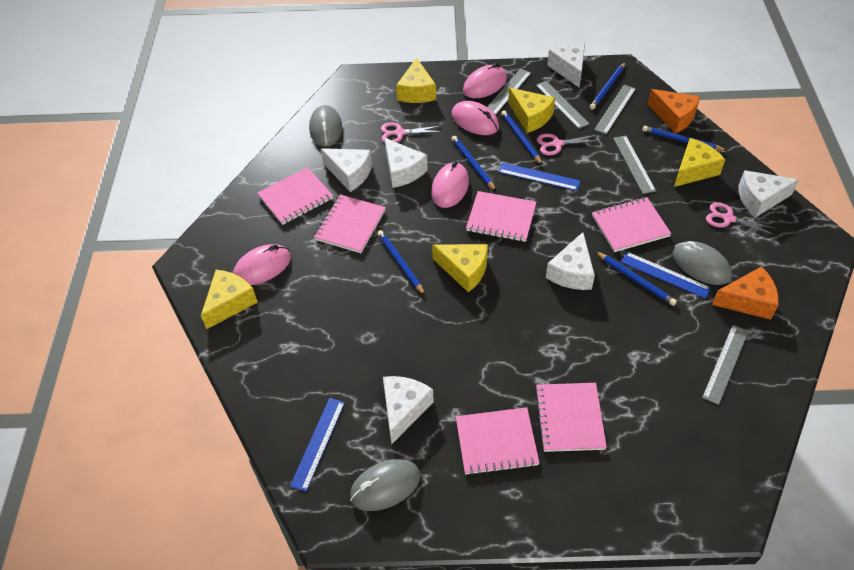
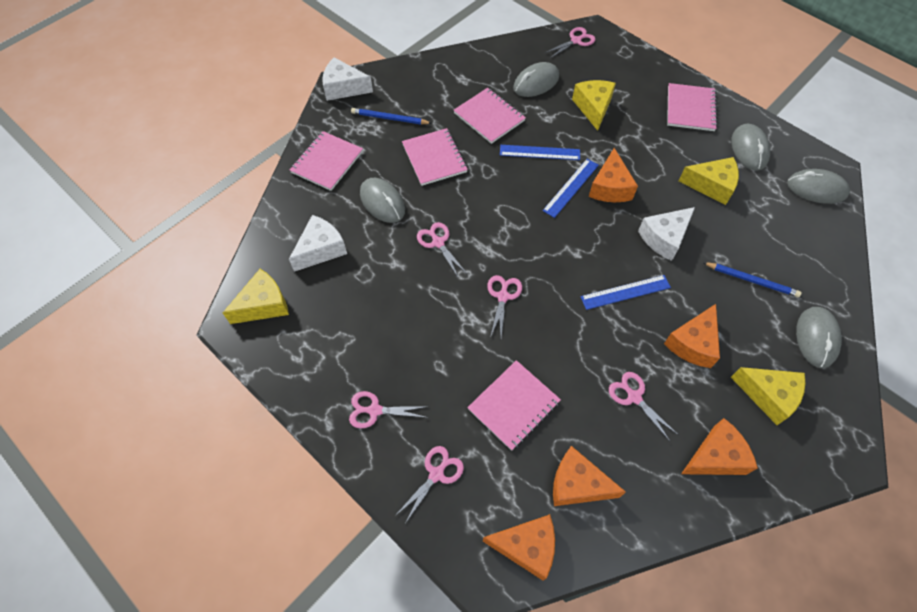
blue pencil: [377,230,425,295] [451,136,496,191] [501,110,542,165] [590,62,626,109] [595,251,677,306] [642,126,727,151] = 6 -> [351,108,432,124] [703,262,801,297] = 2
grey mouse: [309,105,342,147] [350,459,421,511] [673,241,732,285] = 3 -> [360,178,405,223] [513,62,559,97] [732,124,770,171] [787,169,850,204] [796,307,842,368] = 5
grey ruler: [487,69,531,115] [536,81,589,129] [594,85,636,134] [613,135,656,194] [702,325,749,405] = 5 -> none = 0
orange cheese: [648,89,700,134] [712,266,779,320] = 2 -> [483,514,555,581] [553,446,626,506] [589,148,638,202] [664,304,720,368] [681,418,758,475] = 5
pink mouse: [233,244,291,285] [431,161,469,208] [452,101,499,135] [463,63,507,98] = 4 -> none = 0
pink notebook: [257,167,333,225] [314,195,386,253] [456,407,540,475] [466,191,536,242] [535,383,607,452] [592,197,672,252] = 6 -> [290,131,363,191] [402,128,468,186] [454,88,526,144] [467,360,561,451] [667,83,718,131] = 5
pink scissors: [381,122,442,143] [537,133,600,155] [706,202,777,235] = 3 -> [349,391,429,429] [394,446,464,525] [417,222,466,279] [487,275,522,338] [545,27,595,59] [609,372,678,441] = 6
white cheese: [321,148,372,192] [383,376,434,444] [384,138,428,188] [546,232,595,290] [547,43,585,87] [738,170,799,218] = 6 -> [289,215,347,272] [322,57,373,101] [638,207,695,261] = 3
yellow cheese: [201,270,258,329] [396,58,436,103] [432,244,488,292] [508,88,555,133] [674,138,725,187] = 5 -> [223,269,289,324] [572,80,616,131] [679,157,739,205] [731,367,805,425] = 4

